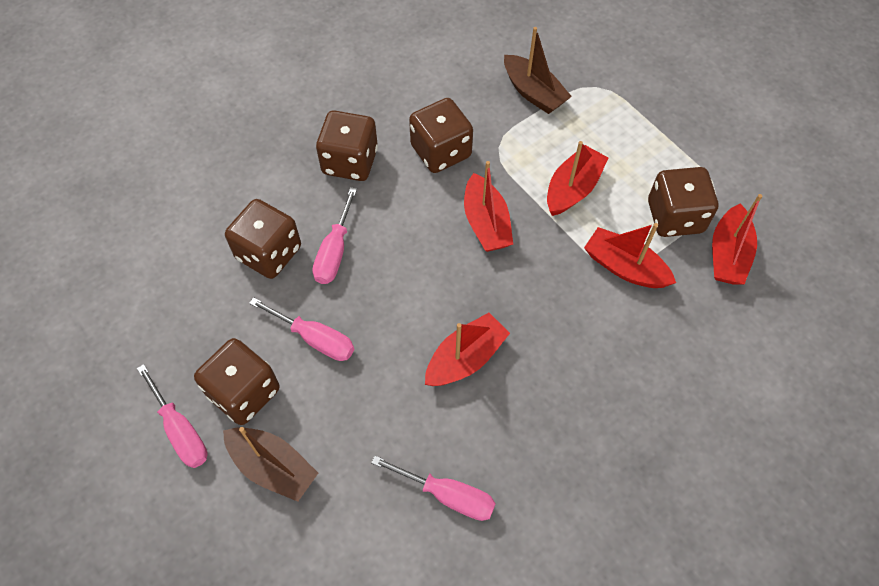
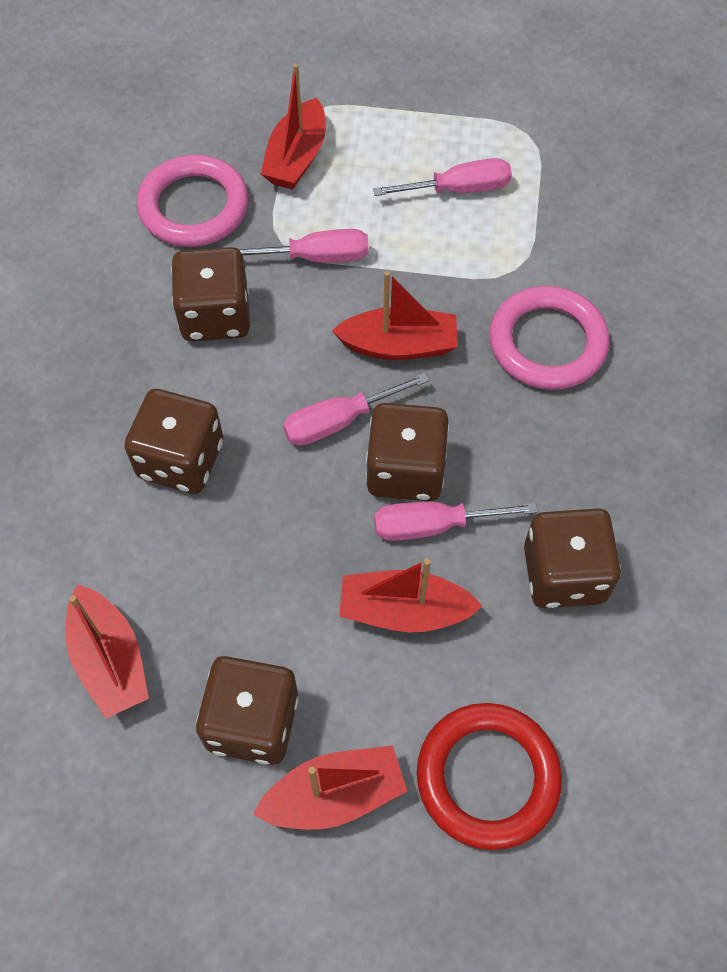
brown boat: [223,427,318,502] [504,27,572,114] = 2 -> none = 0
pink ring: none = 0 -> [137,155,249,247] [489,286,609,390] = 2
red ring: none = 0 -> [417,703,562,850] = 1

